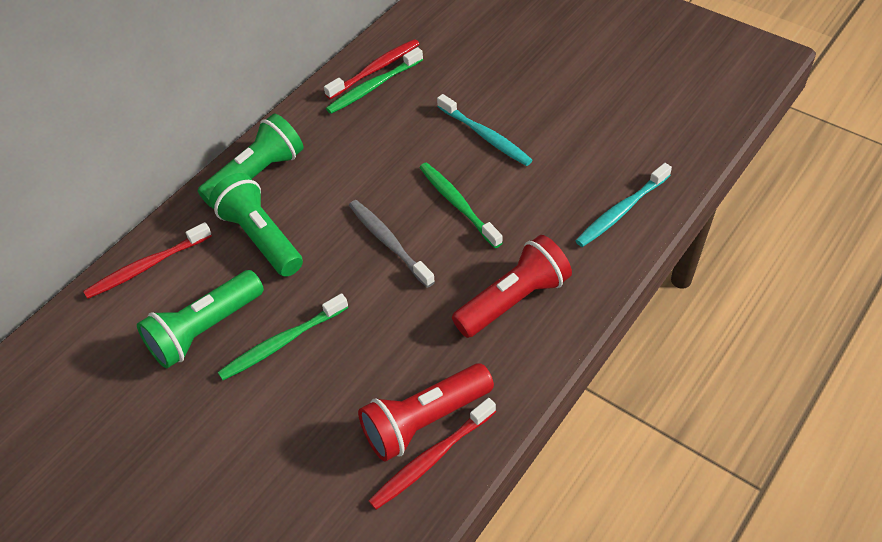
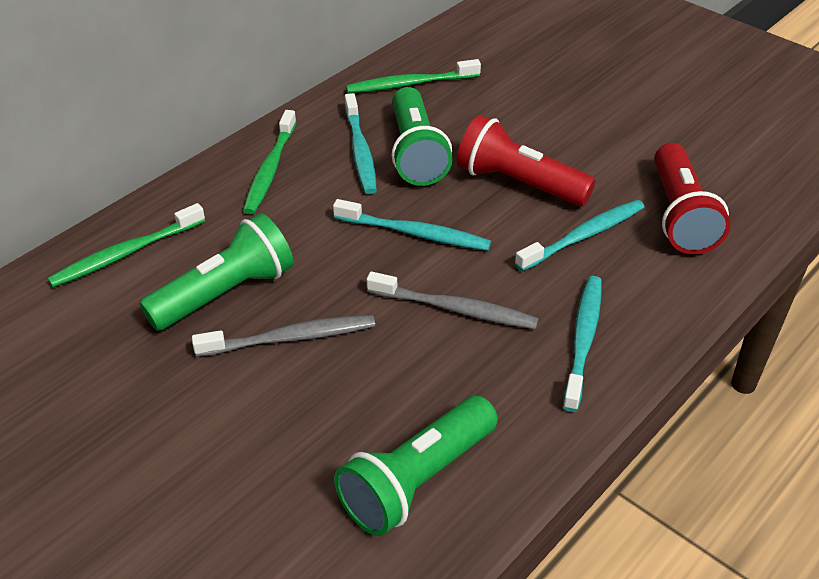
grey toothbrush: [349,200,435,288] = 1 -> [192,315,375,357] [367,272,539,329] = 2
red toothbrush: [83,222,212,299] [324,39,419,99] [369,398,496,510] = 3 -> none = 0
turquoise toothbrush: [437,94,533,166] [575,163,672,247] = 2 -> [333,199,491,251] [345,93,377,194] [515,200,645,271] [563,276,602,412] = 4

